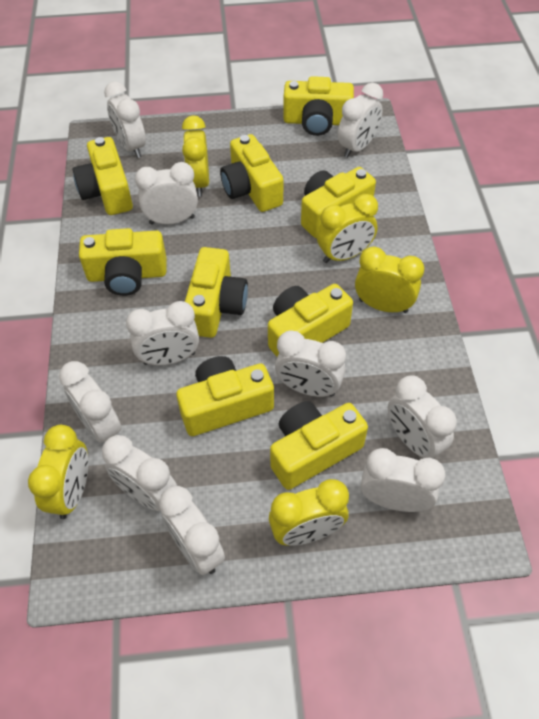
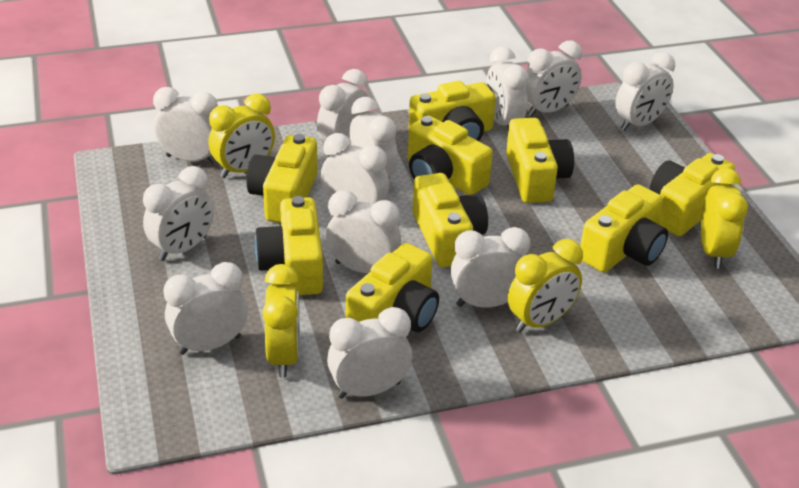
white clock: [59,361,121,443] [102,435,177,511] [104,81,146,158] [126,301,199,365] [135,162,198,225] [159,486,225,575] [275,330,346,397] [338,83,383,158] [361,448,445,512] [388,376,457,459] = 10 -> [143,166,214,261] [153,87,218,164] [163,262,248,355] [317,69,370,156] [321,133,389,204] [326,190,401,273] [327,307,412,399] [350,97,398,176] [451,227,531,308] [486,47,529,130] [526,40,582,117] [615,52,675,131] = 12
yellow clock: [28,425,88,519] [182,115,209,197] [269,479,349,546] [317,194,378,263] [355,247,424,313] = 5 -> [209,93,275,178] [262,264,300,378] [508,239,583,333] [701,168,748,269] = 4

